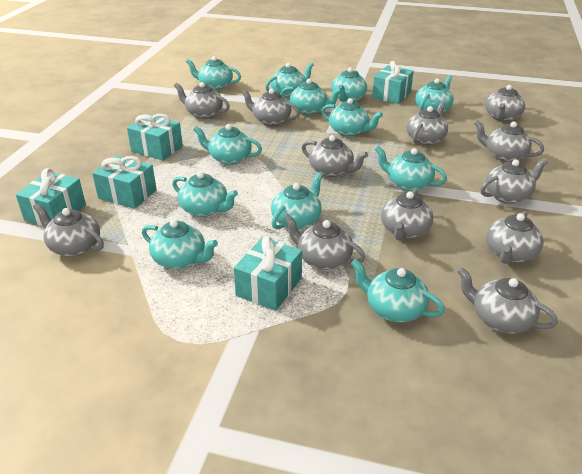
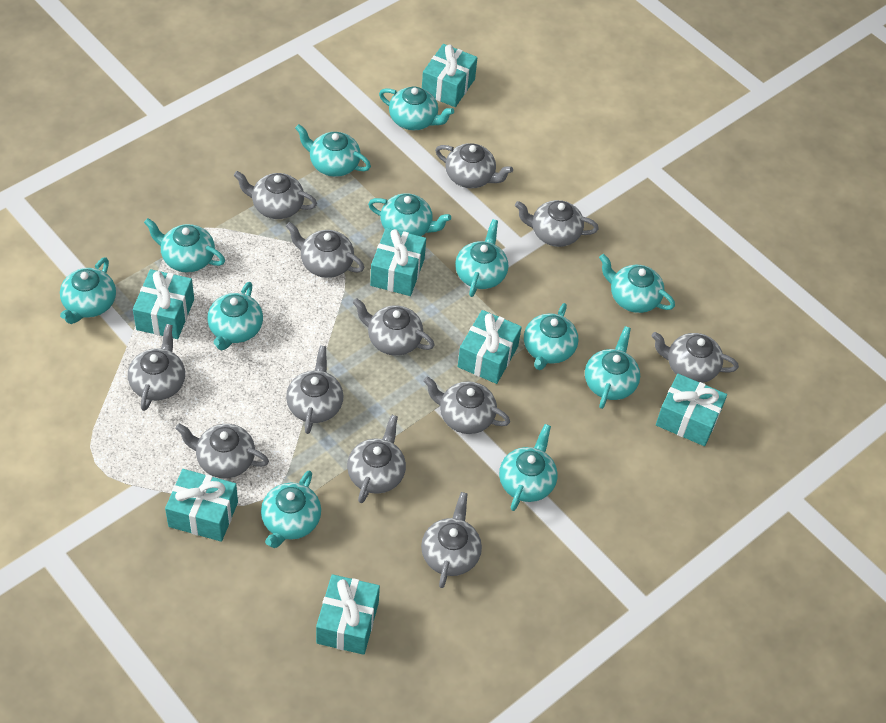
turquoise gift: [16,168,86,226] [92,156,157,209] [127,114,183,161] [234,236,302,311] [372,61,414,104] = 5 -> [133,269,194,339] [165,469,238,542] [316,574,380,655] [370,228,426,296] [422,44,477,107] [458,310,522,384] [656,374,727,446] = 7

